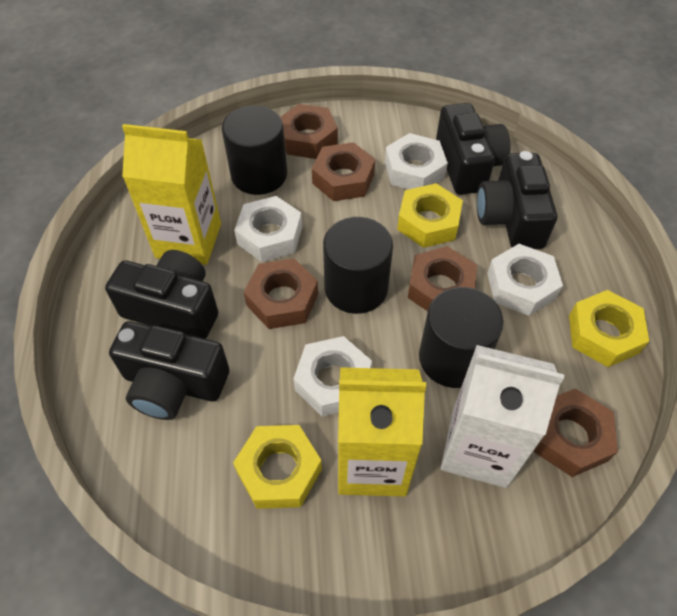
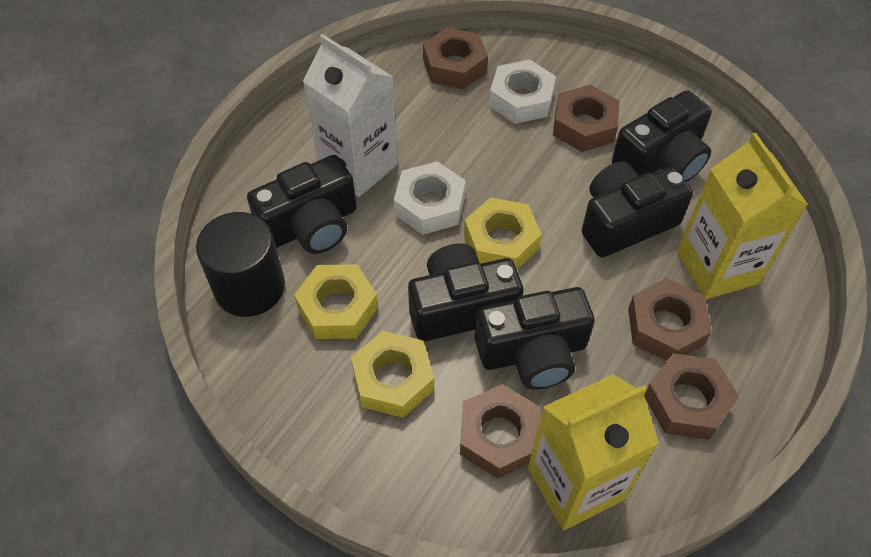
black camera: [105,250,218,339] [109,321,229,420] [436,103,510,195] [477,151,557,249] = 4 -> [247,155,357,254] [408,243,523,341] [475,287,595,390] [582,162,693,257] [612,90,712,182] = 5
black cylinder: [222,105,287,195] [323,217,393,314] [419,287,504,388] = 3 -> [196,212,285,317] = 1
white nut: [234,196,302,262] [293,336,372,417] [385,133,448,189] [487,244,563,316] = 4 -> [394,161,466,235] [489,59,556,124] = 2

